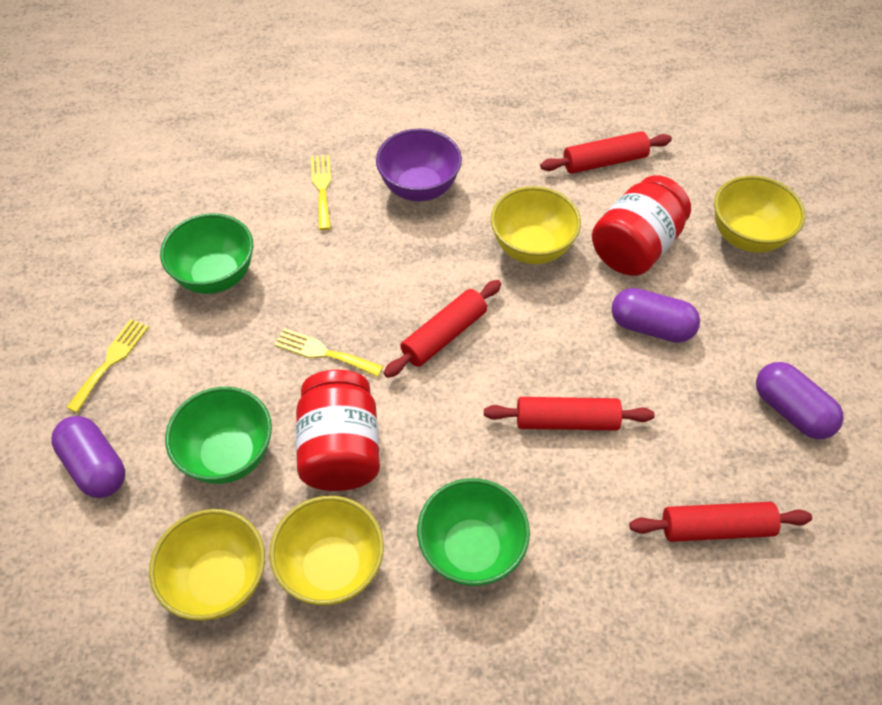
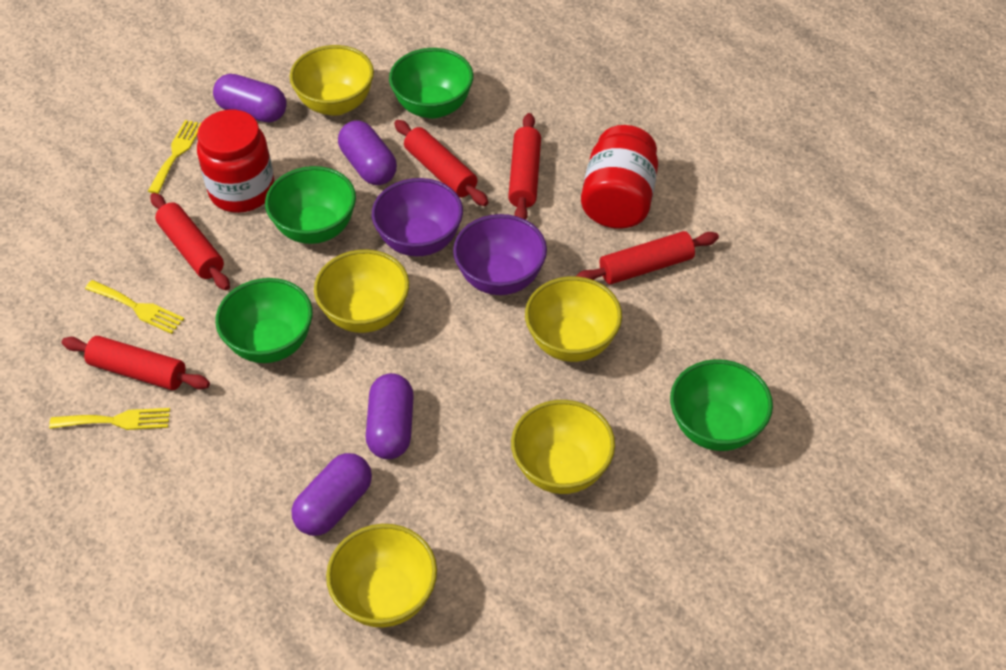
green bowl: [160,213,253,294] [165,387,272,484] [417,478,530,586] = 3 -> [215,278,313,363] [265,166,356,244] [389,48,473,119] [670,359,773,451] = 4
purple bowl: [376,128,462,202] = 1 -> [372,178,463,256] [453,214,547,295] = 2
purple capsule: [51,416,125,498] [611,288,700,343] [756,362,844,439] = 3 -> [213,74,287,123] [292,453,372,536] [338,121,397,185] [366,373,414,459] = 4
red rolling pin: [384,280,501,378] [484,397,655,430] [540,131,672,174] [629,502,812,542] = 4 -> [62,336,210,390] [150,193,230,290] [394,120,488,206] [508,113,541,220] [576,231,719,285] = 5
yellow bowl: [149,509,265,621] [269,496,384,605] [491,186,581,264] [714,176,805,253] = 4 -> [290,45,374,116] [314,249,409,333] [326,524,437,627] [511,400,615,494] [525,276,622,362] = 5

